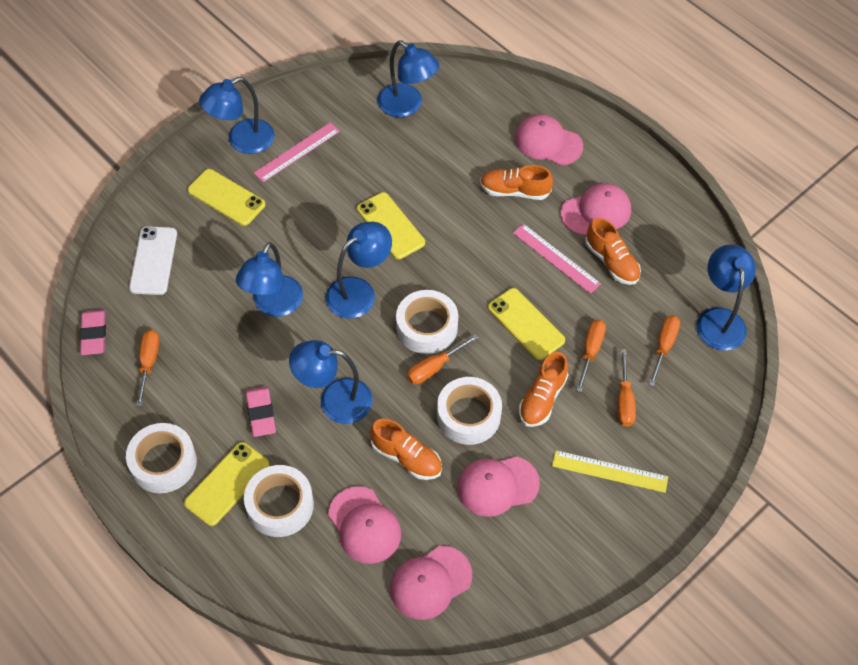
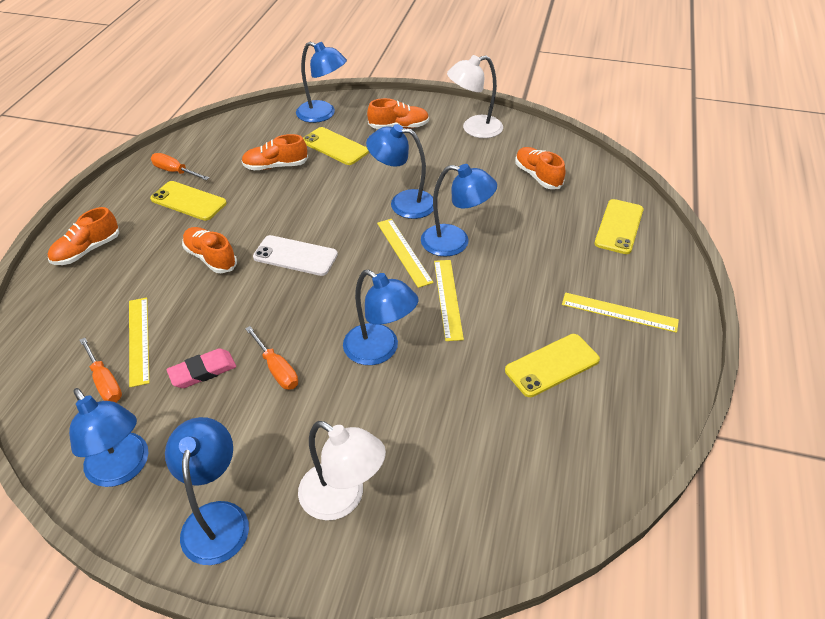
orange screwdriver: [136,330,159,407] [407,334,479,384] [576,320,606,392] [618,349,636,427] [649,315,680,387] = 5 -> [79,338,122,403] [151,153,209,180] [245,326,298,390] = 3
orange shoe: [370,419,442,480] [480,165,553,200] [519,352,568,427] [585,218,641,285] = 4 -> [48,207,119,265] [182,227,237,273] [241,134,308,170] [367,98,429,129] [515,147,565,189] = 5
pink cap: [328,486,401,564] [390,546,472,620] [457,457,540,517] [515,114,583,165] [561,184,631,235] = 5 -> none = 0
pink eraser: [80,310,106,355] [246,387,276,437] = 2 -> [166,348,236,388] = 1
pink ruler: [254,122,340,183] [513,224,601,294] = 2 -> none = 0
white lamp: none = 0 -> [298,421,386,520] [447,55,503,138] = 2
white tape: [126,423,197,493] [244,465,314,537] [396,290,458,354] [437,377,502,445] = 4 -> none = 0
yellow ruler: [552,450,668,493] = 1 -> [129,297,150,387] [377,219,434,288] [434,260,464,341] [562,292,679,333] = 4

